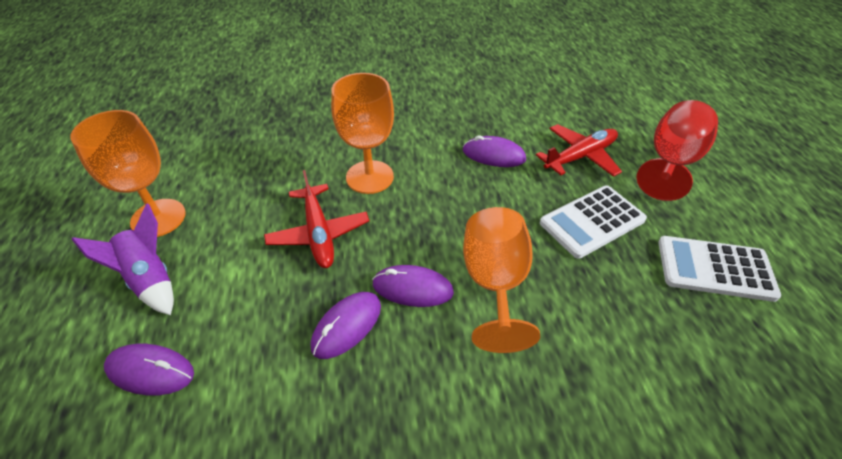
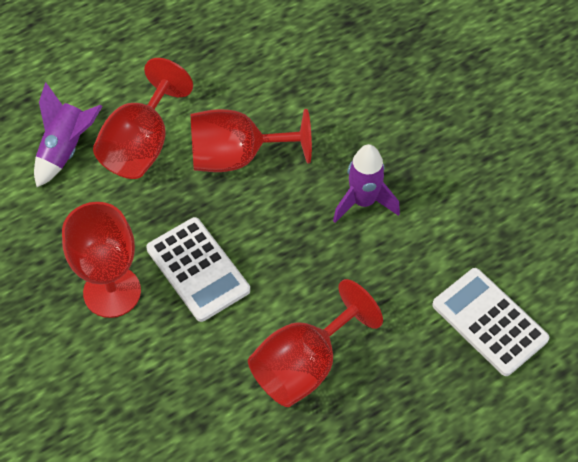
orange goblet: [70,110,186,237] [331,73,394,194] [463,207,540,353] = 3 -> none = 0
purple mouse: [104,344,194,395] [311,292,381,359] [372,265,454,307] [463,135,526,167] = 4 -> none = 0
purple rocket: [71,203,174,315] = 1 -> [34,82,103,187] [333,144,400,223] = 2
red goblet: [636,100,718,201] = 1 -> [62,202,141,318] [93,58,193,179] [191,109,312,172] [248,279,383,407] = 4
red plane: [264,170,369,268] [536,124,622,177] = 2 -> none = 0

